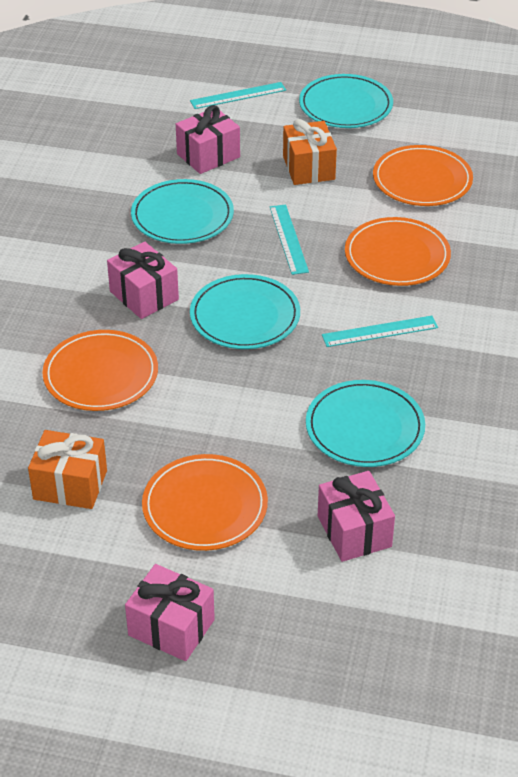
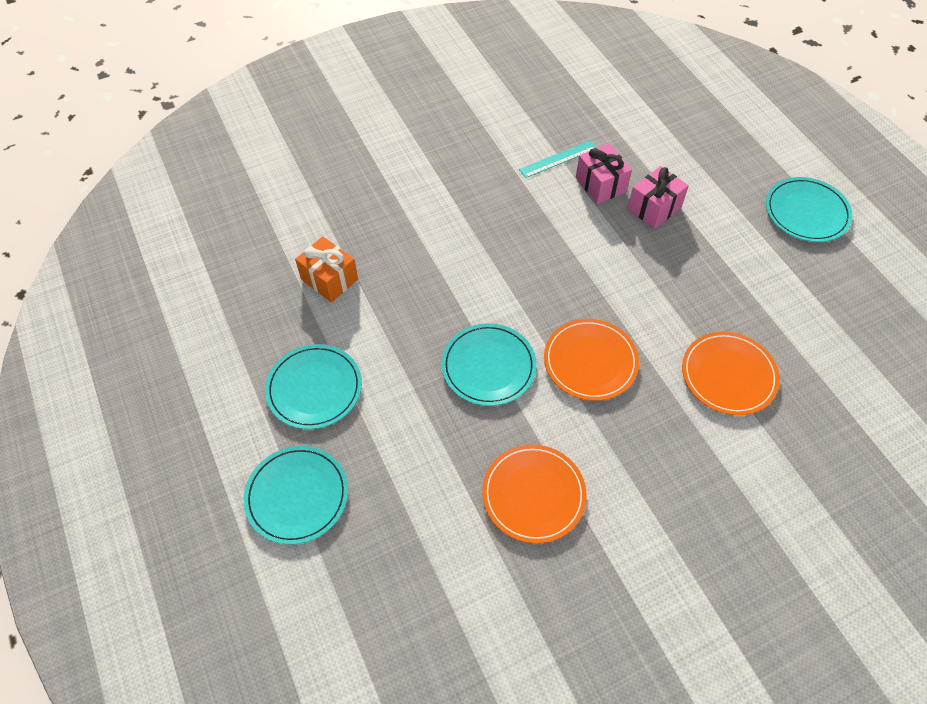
orange gift: [28,430,107,509] [283,119,337,185] = 2 -> [295,236,358,303] = 1
orange plate: [42,330,158,411] [142,454,268,551] [345,217,451,286] [373,145,473,206] = 4 -> [482,444,587,543] [544,319,639,401] [682,332,780,415] = 3
pink gift: [107,242,179,319] [125,564,215,661] [176,105,240,174] [318,471,395,562] = 4 -> [576,143,632,204] [628,166,689,229] = 2
turquoise ruler: [190,82,286,109] [270,204,309,275] [322,316,438,347] = 3 -> [519,140,596,178] = 1

